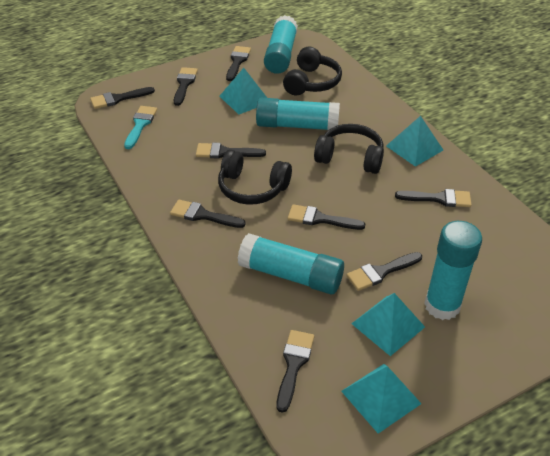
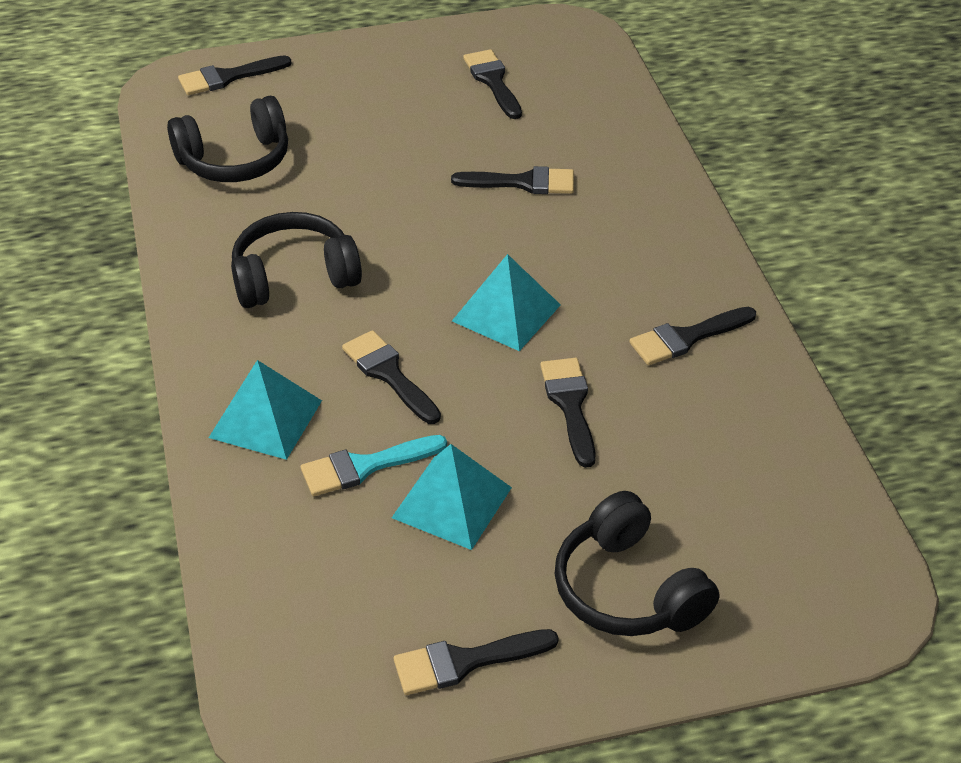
black brush: [90,87,155,109] [170,200,246,228] [174,67,198,106] [196,143,266,159] [226,46,251,81] [277,330,314,413] [288,204,365,230] [346,252,422,291] [395,189,471,207] = 9 -> [178,55,292,95] [342,330,441,424] [394,629,559,695] [451,166,574,194] [463,49,522,119] [540,358,596,468] [629,307,756,365] = 7
turquoise glue stick: [238,233,344,294] [256,98,340,130] [264,15,298,74] [424,221,482,320] = 4 -> none = 0
turquoise pyramid: [220,68,267,114] [341,364,422,434] [351,293,425,356] [386,116,443,167] = 4 -> [209,360,322,460] [392,444,512,550] [452,254,561,351] = 3

